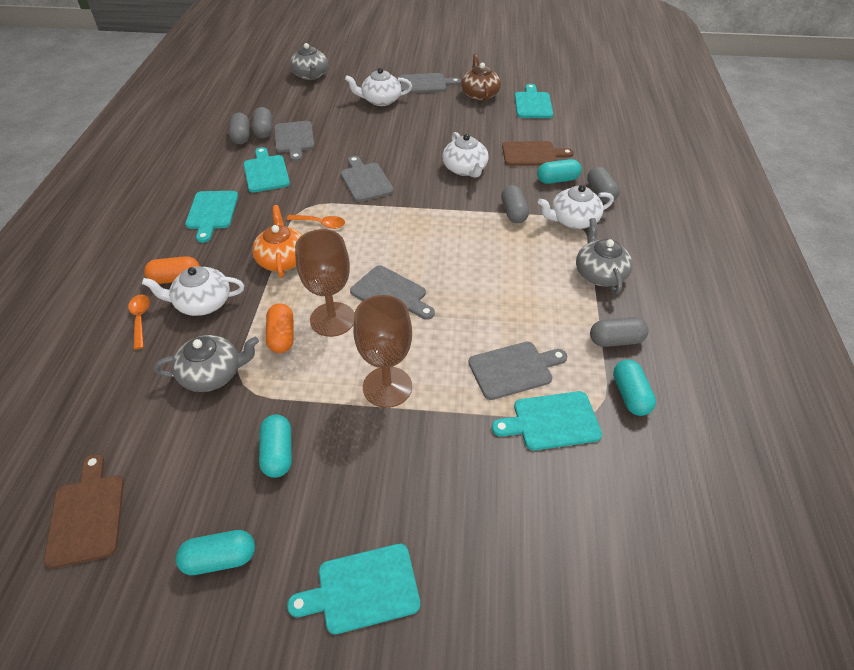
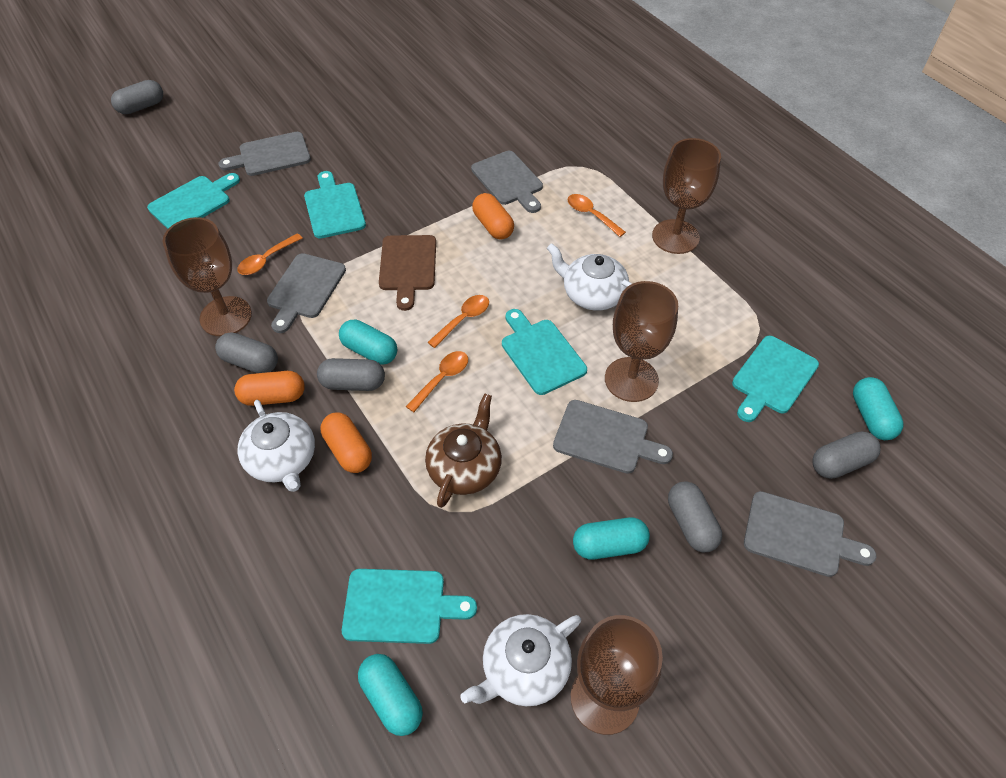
brown cutting board: [44,454,124,569] [502,141,574,166] = 2 -> [379,235,436,311] = 1
brown goblet: [295,229,354,337] [353,295,412,408] = 2 -> [162,217,252,336] [571,615,663,735] [605,281,678,402] [652,138,721,254] = 4
grey teapot: [154,335,259,392] [290,43,328,80] [576,218,633,294] = 3 -> none = 0
orange capsule: [144,256,200,284] [266,303,294,353] = 2 -> [234,371,305,406] [321,413,372,473] [472,193,514,239] = 3
orange spoon: [128,295,150,349] [287,215,345,229] = 2 -> [237,233,303,275] [406,351,468,412] [427,295,489,348] [568,194,626,237] = 4
orange teapot: [252,205,302,278] = 1 -> none = 0
white teapot: [142,266,244,316] [345,68,412,106] [442,132,489,178] [538,185,614,229] = 4 -> [237,400,315,492] [460,614,581,706] [547,243,632,311] = 3

